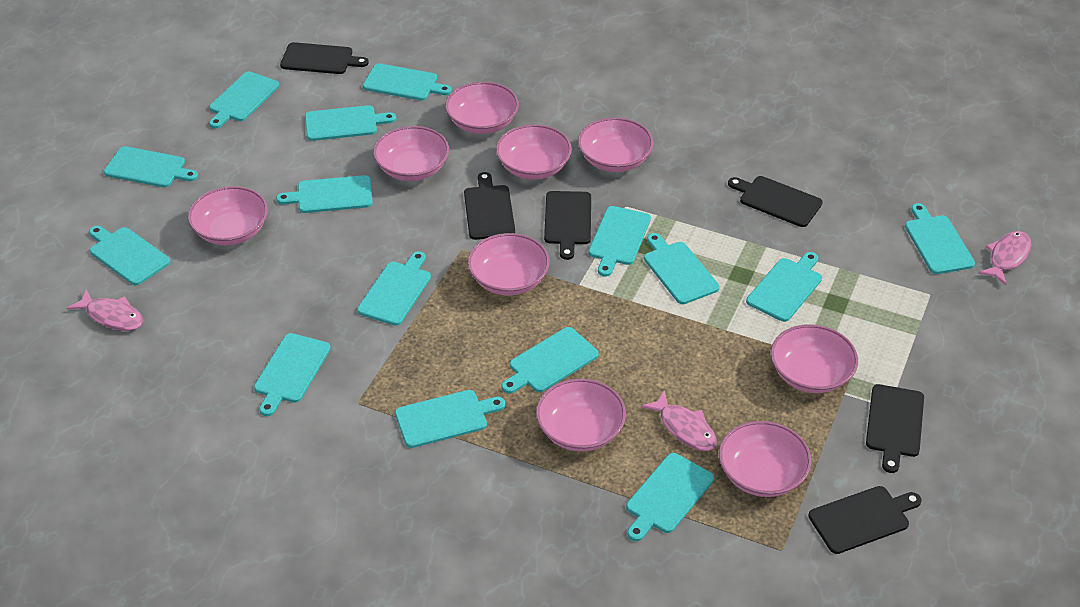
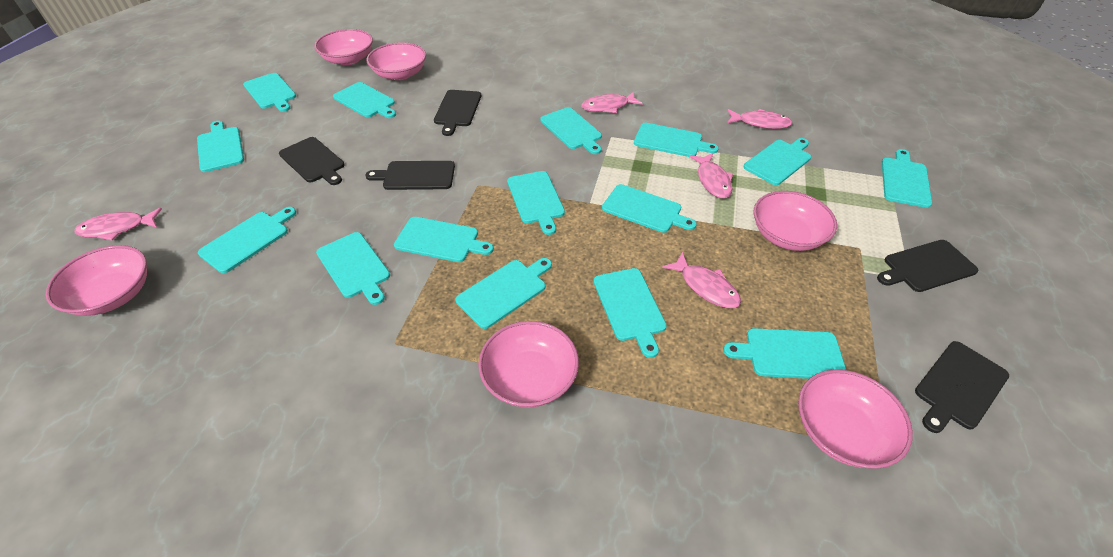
black cutting board: [280,42,369,74] [464,172,515,240] [544,191,591,260] [728,176,823,227] [808,486,921,554] [866,384,924,473] = 6 -> [279,137,345,185] [365,161,455,190] [434,90,481,136] [877,240,978,292] [915,341,1009,433] = 5
pink bowl: [188,186,268,245] [373,126,449,181] [445,82,519,134] [468,233,550,296] [496,124,572,180] [536,379,626,452] [578,117,654,172] [719,421,812,497] [771,324,858,393] = 9 -> [46,245,147,316] [314,29,373,65] [367,42,426,80] [478,321,579,408] [753,191,837,251] [798,369,913,469] = 6
pink fish: [67,289,144,331] [641,391,717,451] [978,231,1031,285] = 3 -> [74,208,162,241] [581,92,643,113] [662,252,741,308] [689,153,733,199] [727,109,792,129] = 5

